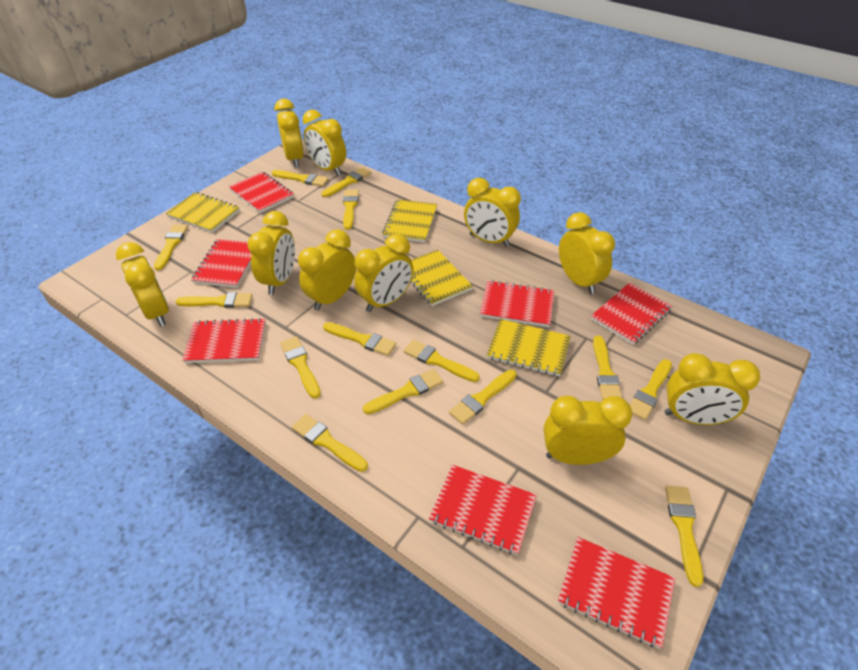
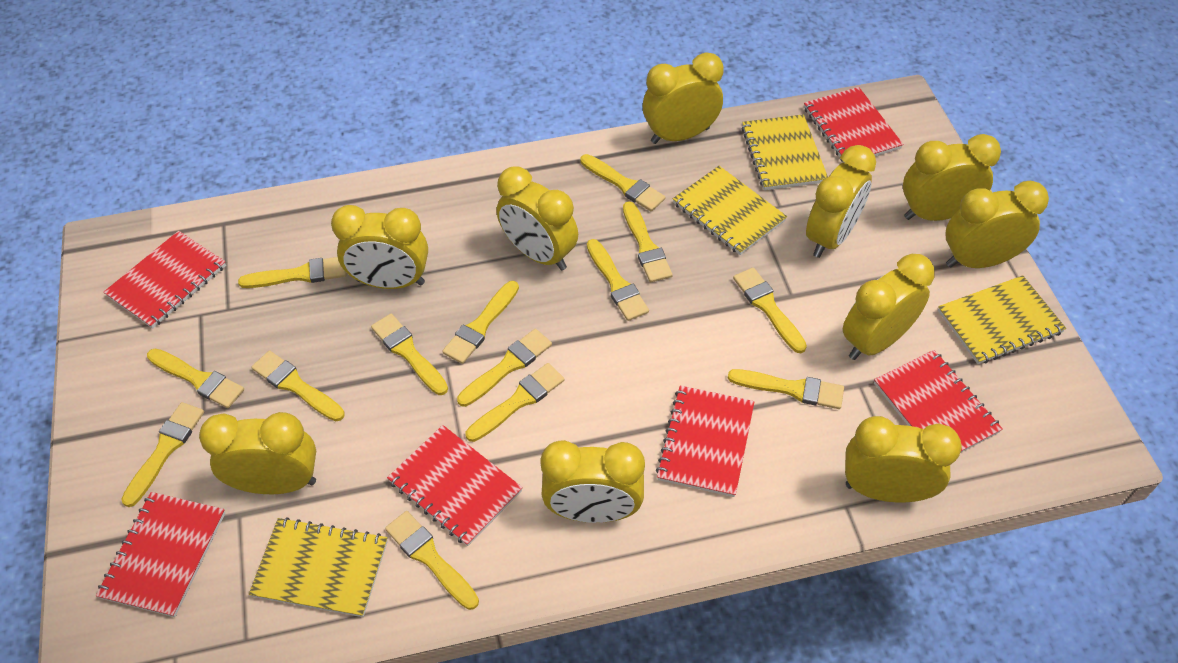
red notebook: [182,318,266,363] [191,239,251,288] [228,171,294,213] [429,465,537,555] [480,280,554,327] [558,537,675,649] [591,283,672,345] = 7 -> [96,492,225,617] [104,231,226,329] [387,425,523,546] [656,385,755,497] [804,87,903,162] [874,350,1003,453] = 6

